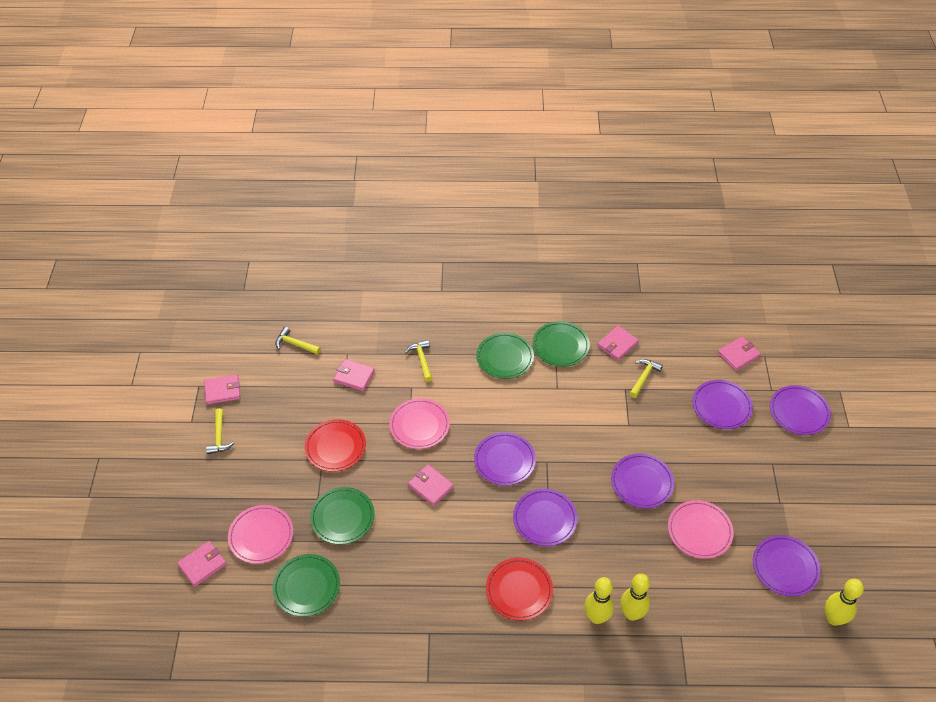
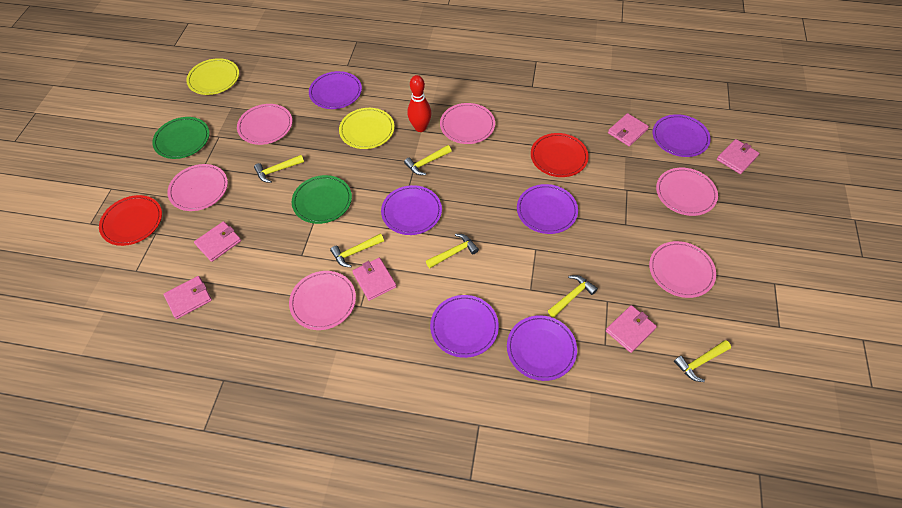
green plate: [273,554,340,617] [310,487,375,545] [476,333,534,379] [533,321,590,367] = 4 -> [152,117,210,159] [292,175,352,224] = 2
pink plate: [228,505,293,564] [389,398,450,449] [668,500,734,559] = 3 -> [167,164,228,211] [237,104,292,145] [289,271,356,330] [440,103,495,144] [649,241,716,298] [656,168,718,216] = 6
red bowling pin: none = 0 -> [407,75,431,132] = 1
yellow bowling pin: [584,577,614,624] [620,574,650,621] [825,579,864,626] = 3 -> none = 0
yellow hammer: [206,409,235,454] [275,327,321,355] [405,340,433,382] [629,359,663,398] = 4 -> [254,155,304,183] [330,233,384,267] [404,145,451,175] [426,234,479,268] [548,275,598,317] [674,340,731,382] = 6
yellow plate: none = 0 -> [186,58,239,95] [339,108,394,149] = 2

